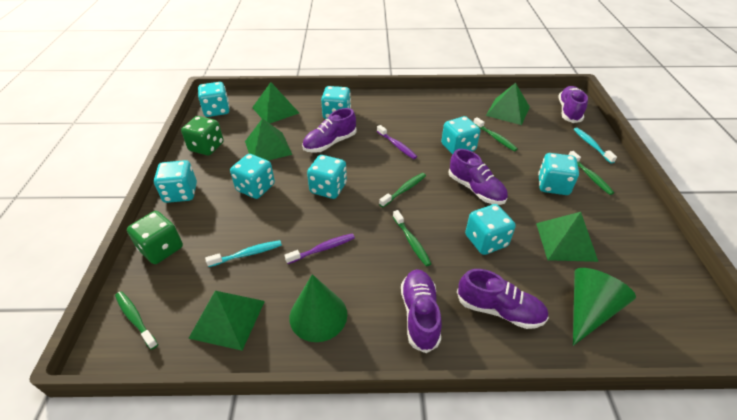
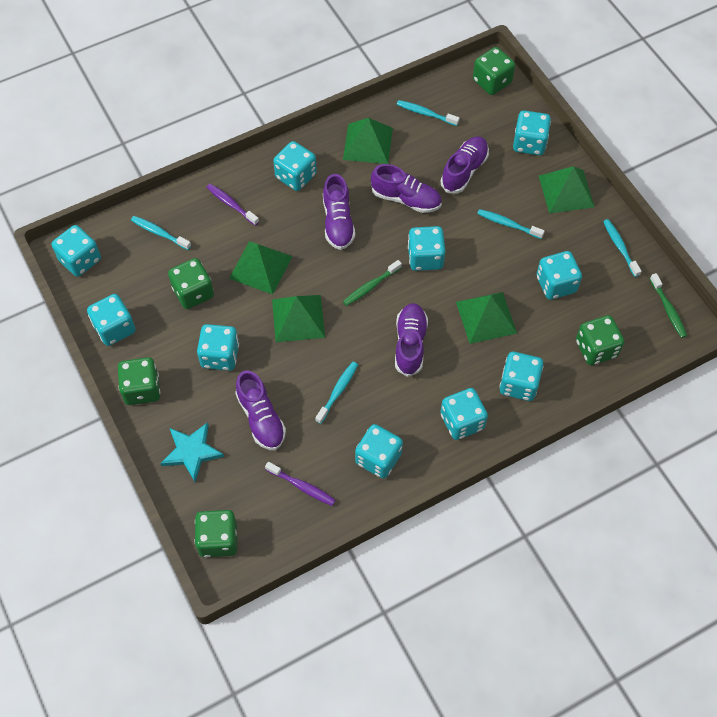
green cone: [290,274,347,342] [573,268,636,346] = 2 -> none = 0
green dice: [127,211,183,264] [181,116,224,155] = 2 -> [118,357,160,405] [168,258,214,309] [195,510,237,558] [473,47,515,95] [576,315,624,365] = 5
green toothbrush: [115,291,158,350] [379,173,426,207] [393,210,431,266] [473,117,518,151] [569,151,614,195] = 5 -> [343,260,402,306] [650,273,687,338] = 2
turquoise dice: [154,160,197,203] [198,82,229,117] [230,154,275,199] [307,155,347,199] [321,86,351,119] [441,116,480,155] [465,204,516,255] [538,153,579,195] = 8 -> [52,225,101,277] [87,294,136,346] [197,324,239,371] [273,141,317,191] [355,424,403,479] [408,226,446,271] [440,388,488,440] [500,352,543,401] [513,110,551,155] [536,251,582,300] = 10
turquoise star: none = 0 -> [160,422,224,482] = 1
turquoise toothbrush: [205,240,282,267] [574,127,617,164] = 2 -> [131,216,191,250] [315,362,358,424] [397,100,459,126] [477,209,545,239] [603,219,642,277] = 5

